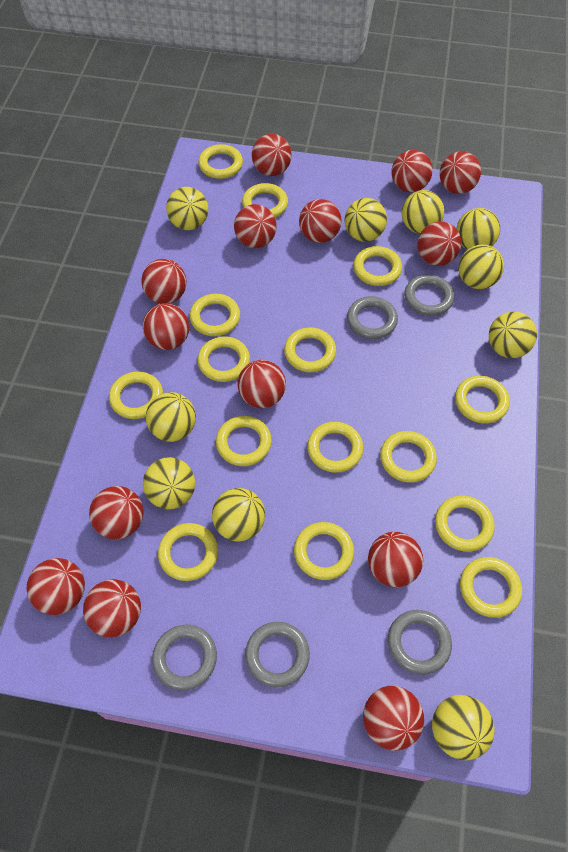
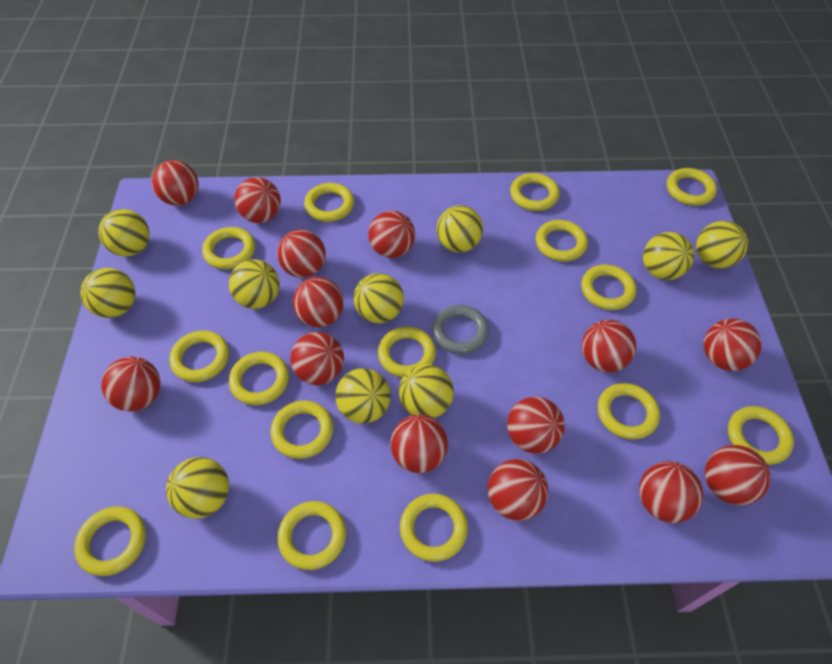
grey ring: [152,625,217,691] [245,622,310,688] [347,296,398,339] [388,610,452,675] [404,274,454,316] = 5 -> [432,305,489,354] = 1

